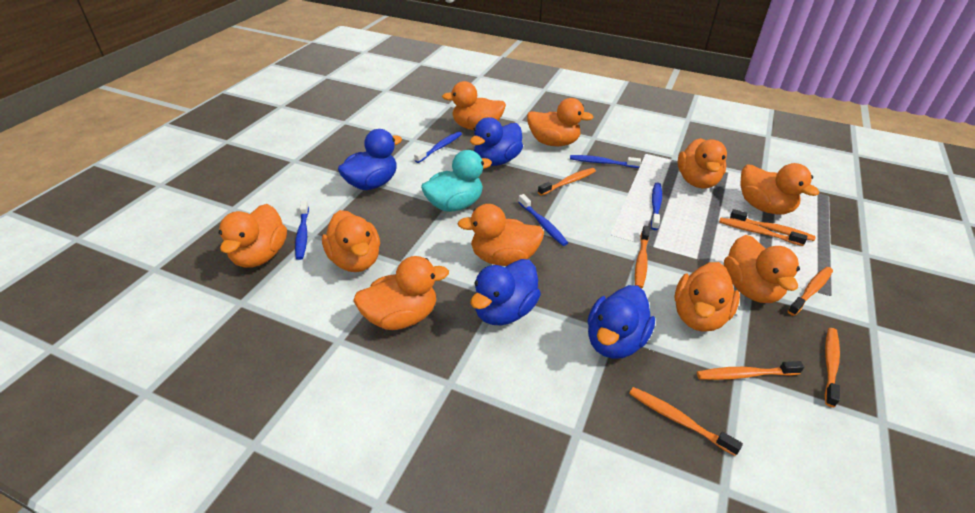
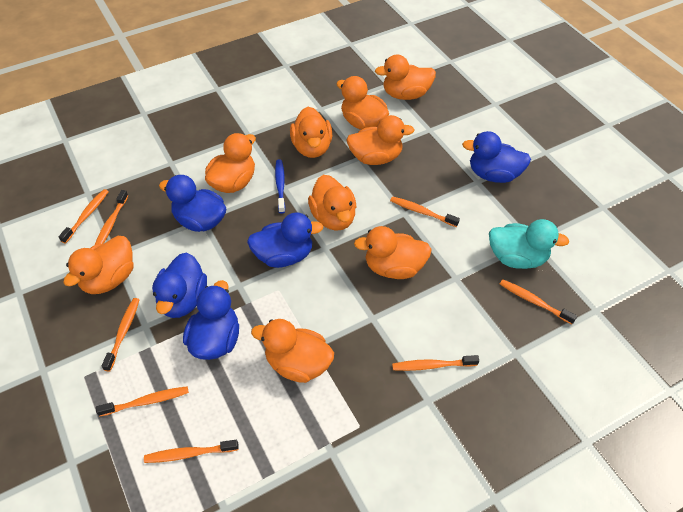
blue duck: [338,129,402,190] [470,117,523,166] [471,259,541,325] [587,285,655,359] = 4 -> [152,253,207,318] [159,175,226,232] [183,280,239,360] [247,213,324,268] [462,131,531,183] = 5
blue toothbrush: [295,200,309,260] [414,132,462,163] [518,194,568,246] [570,155,641,168] [651,183,662,230] = 5 -> [275,159,285,213] = 1
orange duck: [219,204,287,268] [322,210,380,272] [353,256,449,330] [442,81,506,130] [457,204,544,266] [527,98,594,146] [675,262,740,332] [678,138,727,189] [724,235,800,303] [740,163,819,215] = 10 -> [63,236,134,294] [205,133,256,193] [251,319,334,383] [290,107,332,158] [308,175,357,231] [336,76,389,130] [346,115,415,165] [354,226,432,279] [375,55,436,100] = 9

